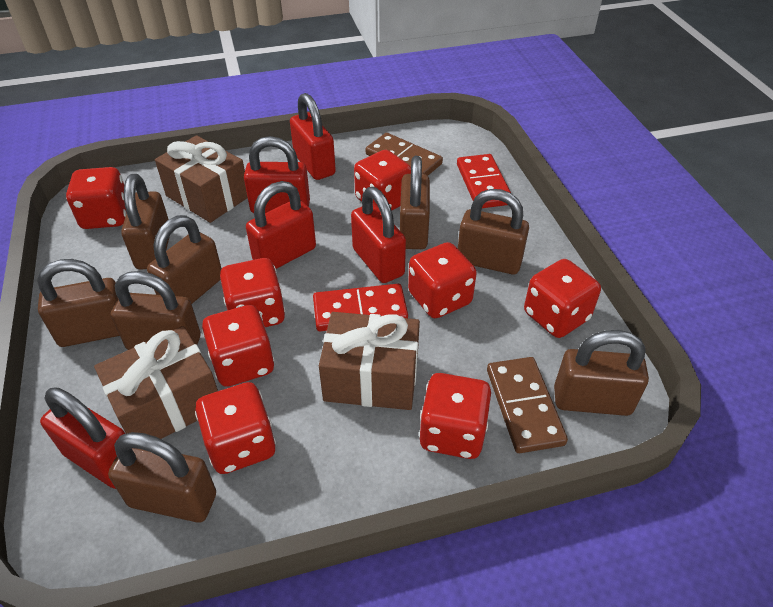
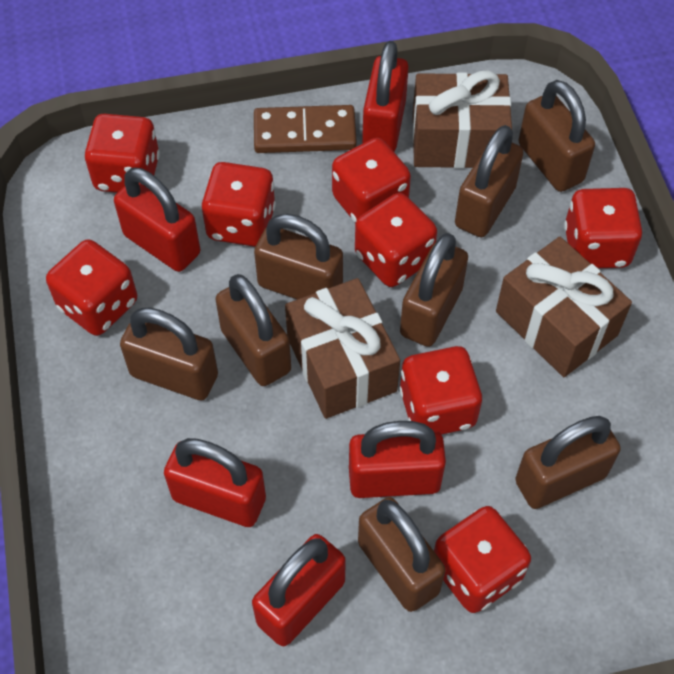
brown domino: [366,133,443,176] [487,357,568,453] = 2 -> [254,105,357,153] = 1
red domino: [313,284,408,331] [457,154,512,208] = 2 -> none = 0

